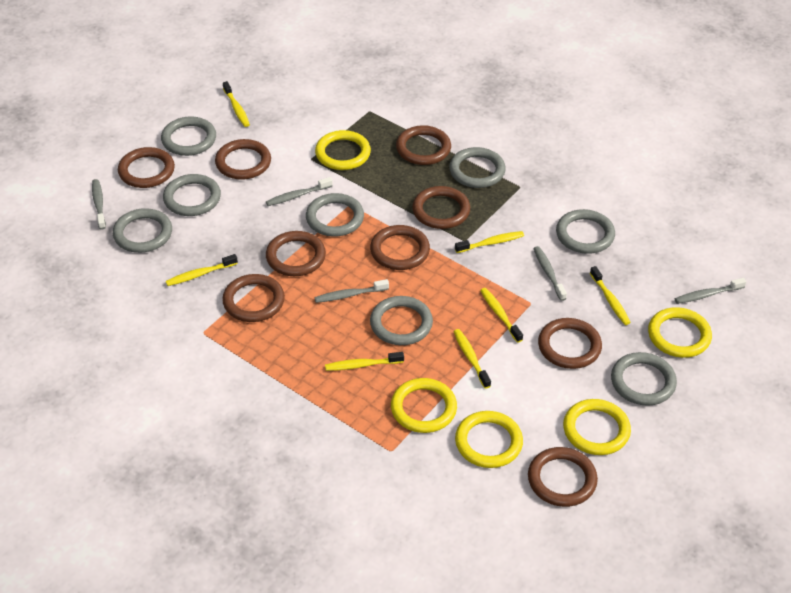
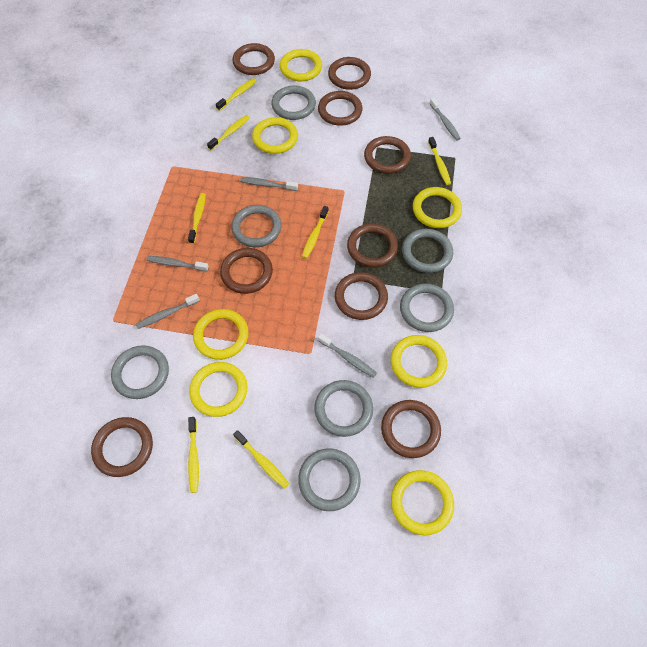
grey ring: [113,208,172,253] [161,116,216,156] [163,174,221,216] [306,193,364,237] [370,296,433,345] [449,147,506,188] [556,209,615,254] [611,352,677,406] = 8 -> [111,345,169,399] [231,205,282,247] [271,85,316,120] [298,448,361,511] [314,380,373,437] [400,283,454,332] [402,229,453,273] = 7
yellow ring: [315,130,371,170] [391,378,457,433] [455,411,523,468] [563,399,631,455] [648,307,712,358] = 5 -> [189,362,248,417] [193,309,249,360] [252,117,298,154] [280,49,322,81] [391,335,447,388] [391,470,454,535] [413,187,462,228] = 7

